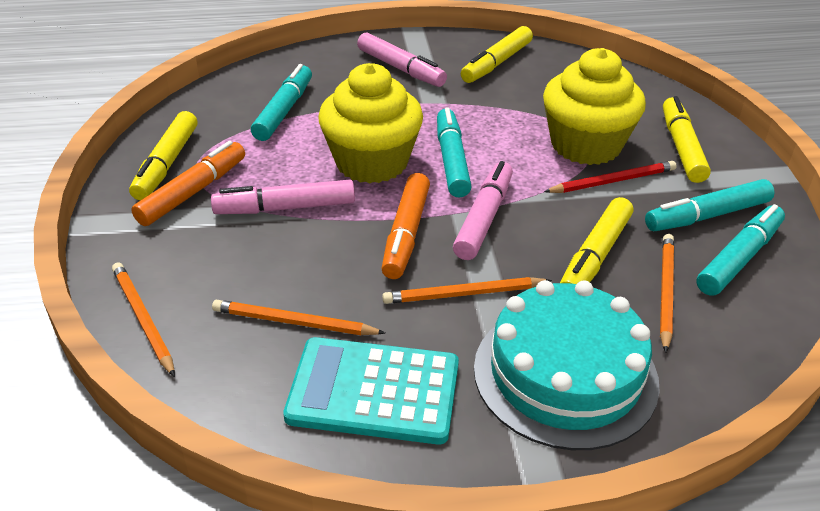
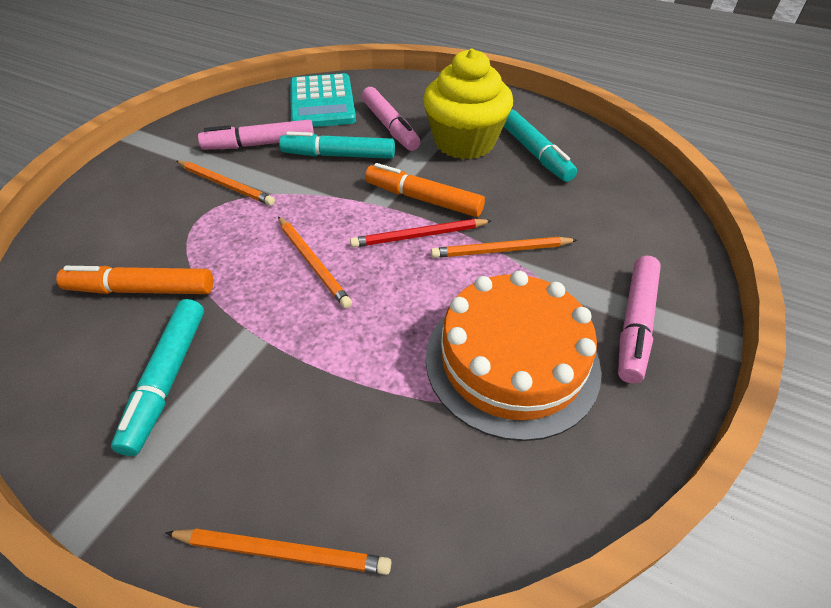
orange cake: none = 0 -> [426,271,601,441] = 1
turquoise cake: [474,280,660,450] = 1 -> none = 0
turquoise marker: [251,64,312,141] [437,107,472,198] [645,179,775,231] [696,204,785,296] = 4 -> [111,299,204,456] [279,132,395,159] [504,110,577,182] = 3
yellow cupcake: [318,63,423,184] [543,48,646,165] = 2 -> [423,49,513,159] = 1
yellow marker: [129,111,197,201] [461,26,533,83] [560,197,633,284] [663,96,711,183] = 4 -> none = 0

